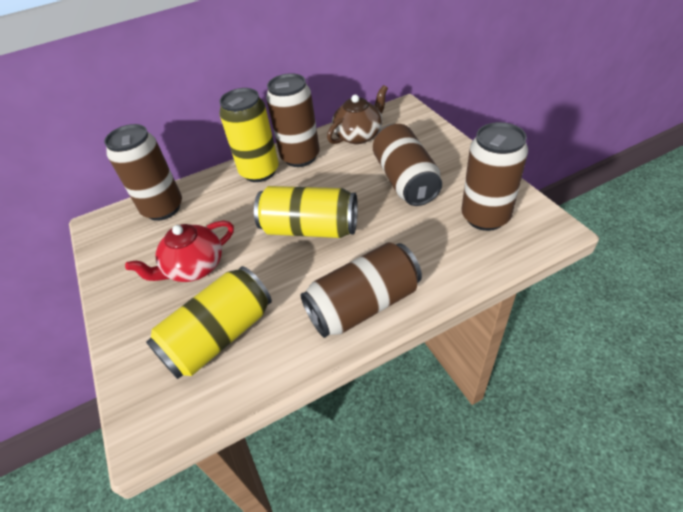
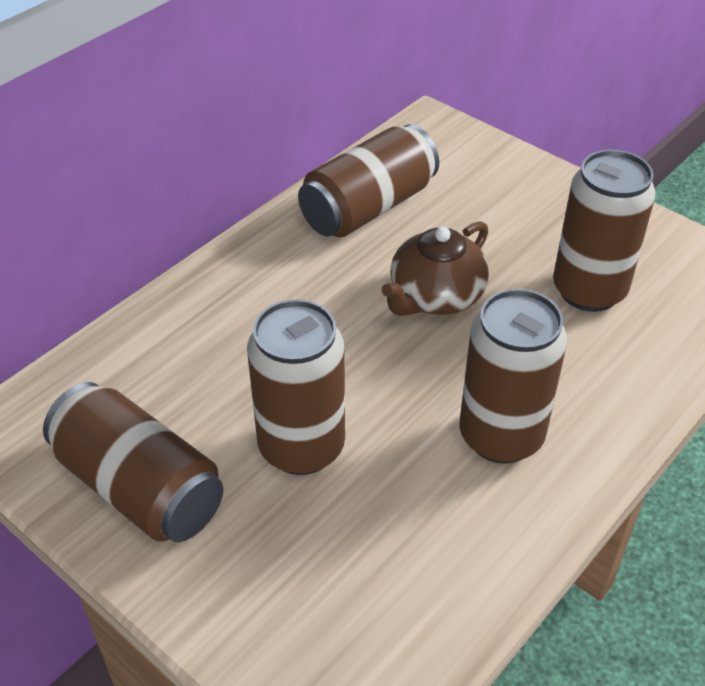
red teapot: [125,221,234,282] = 1 -> none = 0
yellow can: [146,266,272,379] [219,88,279,182] [254,186,358,238] = 3 -> none = 0

